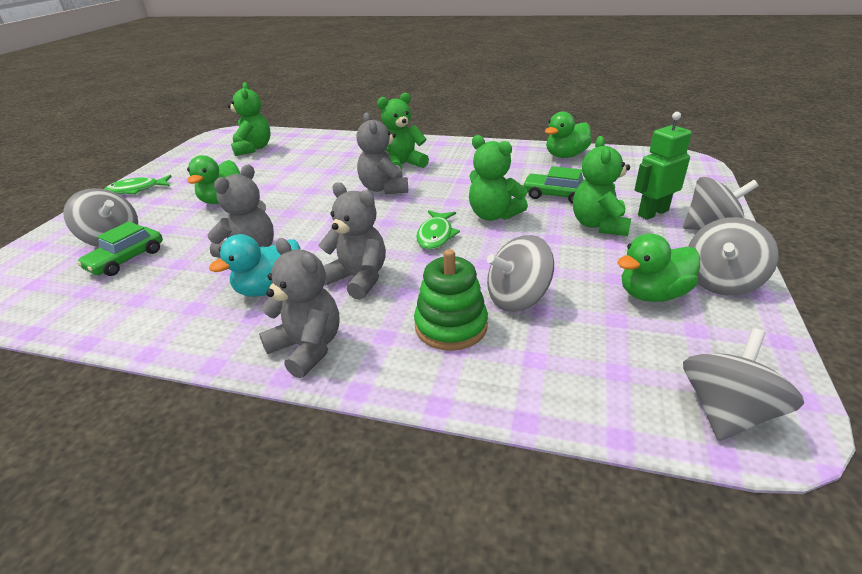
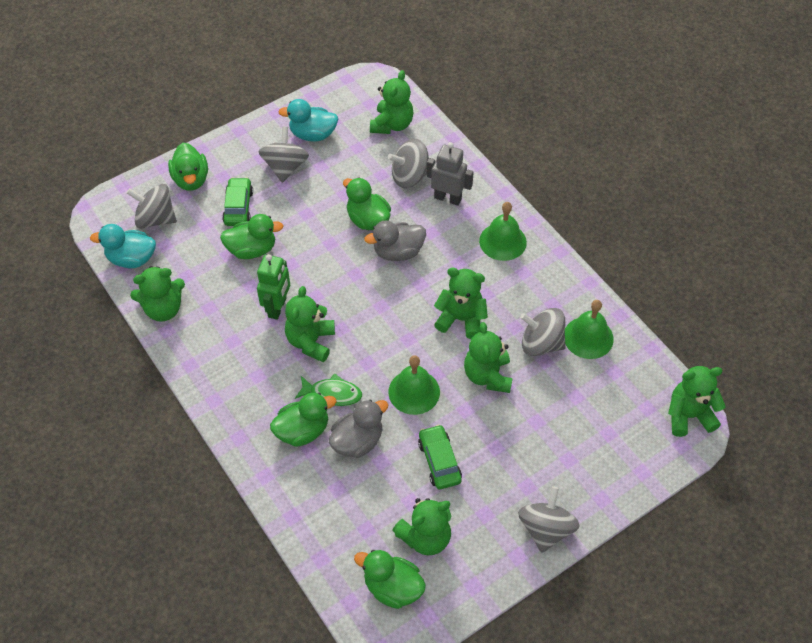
green bell: none = 0 -> [388,355,440,415] [479,202,527,261] [565,300,614,359] = 3
green duck: [187,155,241,204] [545,111,592,158] [617,233,700,302] = 3 -> [168,143,208,191] [220,214,283,259] [270,393,336,447] [343,177,391,230] [354,550,426,609] = 5
green fish: [105,175,172,194] [416,210,460,250] = 2 -> [295,373,362,406] = 1
green stacking toy: [414,249,488,351] = 1 -> none = 0
green teddy bear: [227,82,271,156] [377,93,429,170] [469,135,528,221] [573,136,631,236] = 4 -> [130,266,185,322] [285,286,335,362] [370,70,414,134] [392,498,451,555] [434,268,488,339] [464,322,513,393] [668,366,726,437] = 7
grey duck: none = 0 -> [329,400,388,458] [364,221,426,261] = 2
grey robot: none = 0 -> [427,142,474,206] = 1
grey teddy bear: [207,165,274,258] [259,238,339,378] [318,182,386,300] [357,112,408,194] = 4 -> none = 0
turquoise duck: [209,234,300,297] = 1 -> [90,224,156,268] [278,99,338,141] = 2

